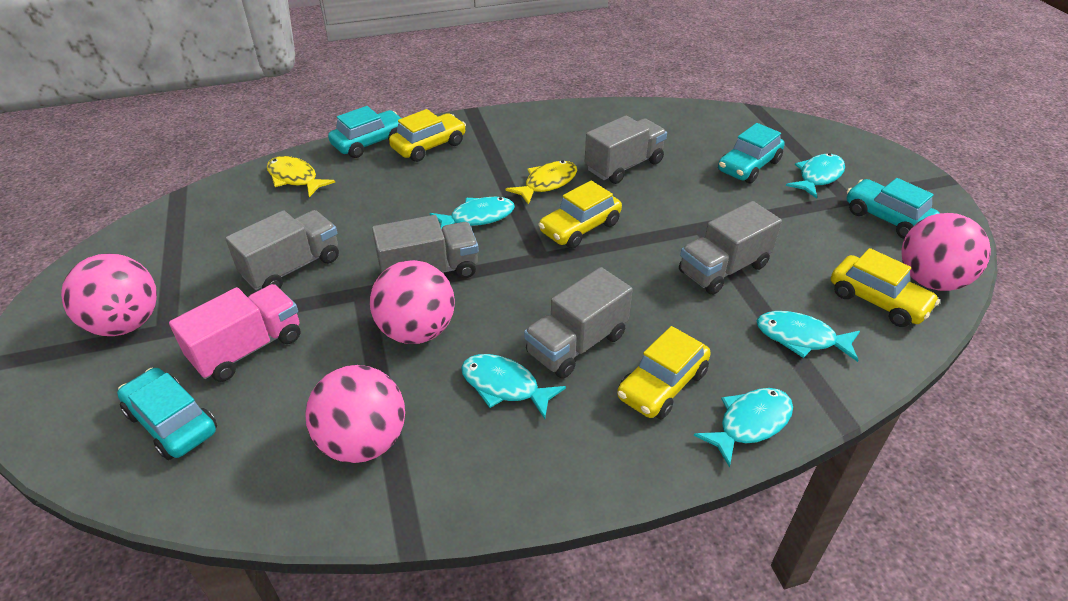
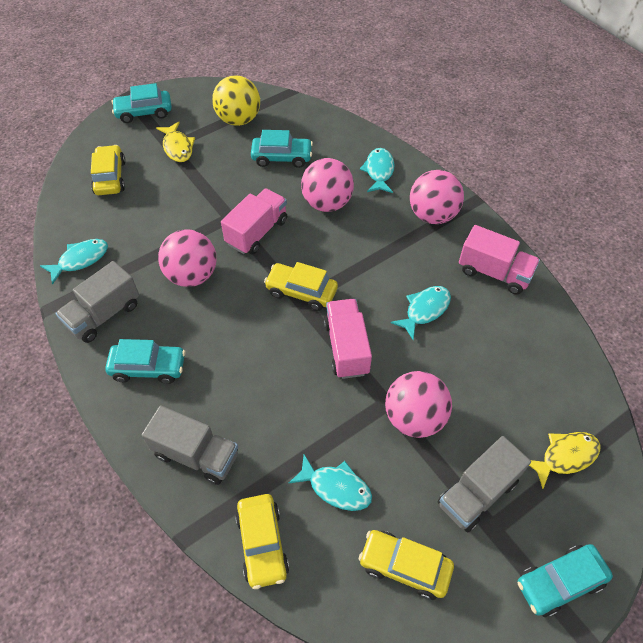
grey truck: [225,210,339,290] [372,215,479,278] [524,267,633,379] [585,116,667,184] [679,201,782,295] = 5 -> [55,261,139,343] [142,405,238,485] [438,436,531,532] = 3
pink truck: [169,284,300,382] = 1 -> [221,188,287,254] [324,299,372,379] [459,225,540,294] = 3
turquoise fish: [430,197,515,229] [461,354,566,419] [694,388,793,468] [757,311,860,362] [786,153,845,199] = 5 -> [40,239,108,285] [289,454,372,511] [360,148,395,193] [391,286,451,340] = 4
yellow ball: none = 0 -> [212,75,260,126] = 1

